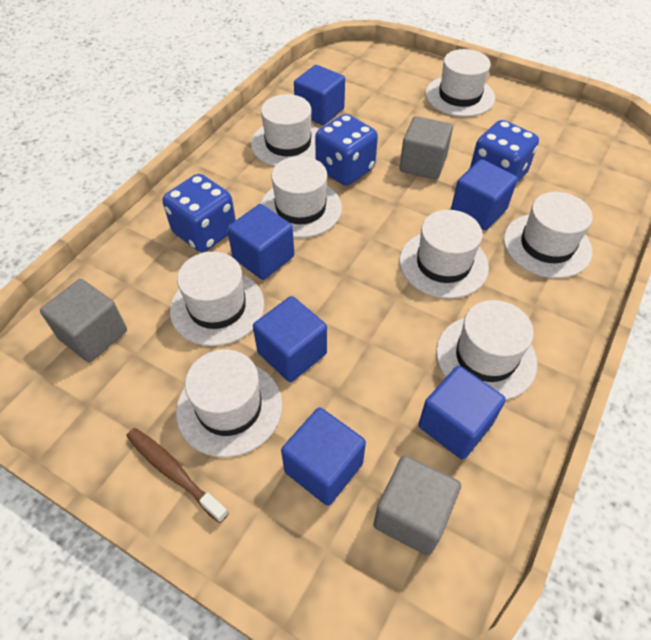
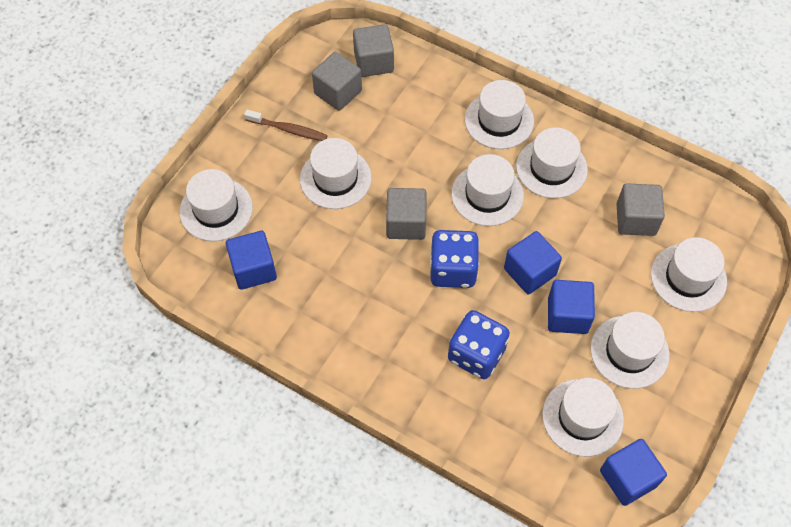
blue cube: [227,204,294,280] [253,296,327,382] [281,407,366,506] [294,65,345,125] [418,366,506,460] [451,159,518,230] = 6 -> [226,231,277,290] [504,231,562,295] [548,280,595,334] [600,439,667,506] = 4
blue dice: [163,174,236,252] [315,114,378,186] [470,120,539,184] = 3 -> [430,230,479,288] [448,310,510,379] = 2
grey cube: [40,279,127,362] [374,455,461,556] [400,116,453,180] = 3 -> [312,52,362,111] [353,24,394,77] [386,188,427,240] [616,183,665,236] = 4

